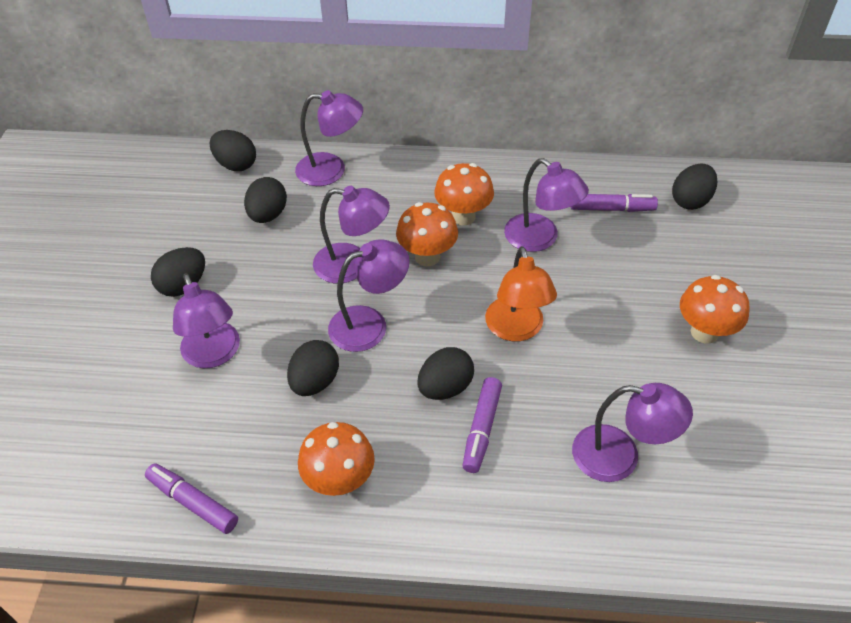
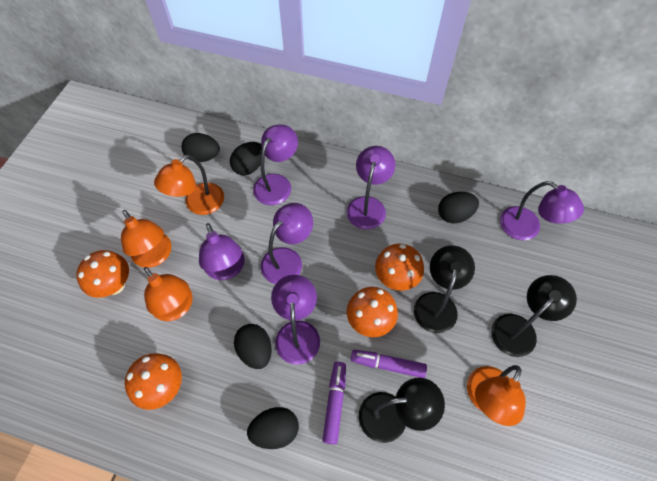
black egg: [151,247,205,297] [210,130,256,171] [244,177,287,223] [287,340,339,396] [417,347,474,400] [672,163,717,210] = 6 -> [182,133,220,162] [230,142,262,175] [234,324,272,369] [247,407,299,449] [438,192,479,223] = 5
black lamp: none = 0 -> [359,378,445,443] [414,245,475,333] [491,275,577,357] = 3
orange lamp: [485,246,557,341] = 1 -> [121,210,172,268] [144,267,193,321] [154,154,224,215] [467,365,526,426] = 4
purple marker: [145,464,238,534] [462,377,502,473] [571,194,658,212] = 3 -> [322,362,346,445] [350,350,427,378] = 2

